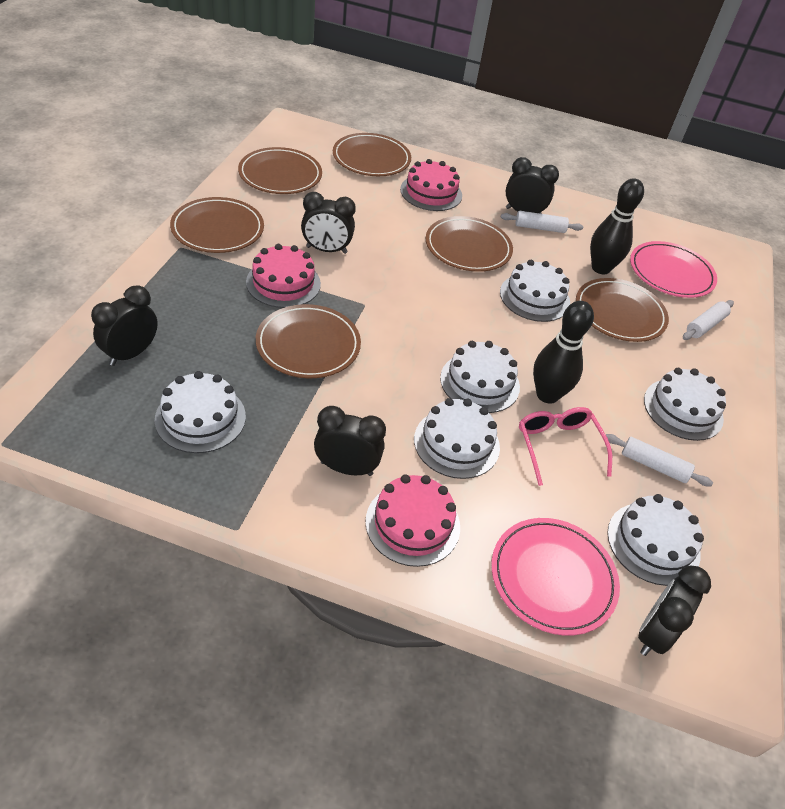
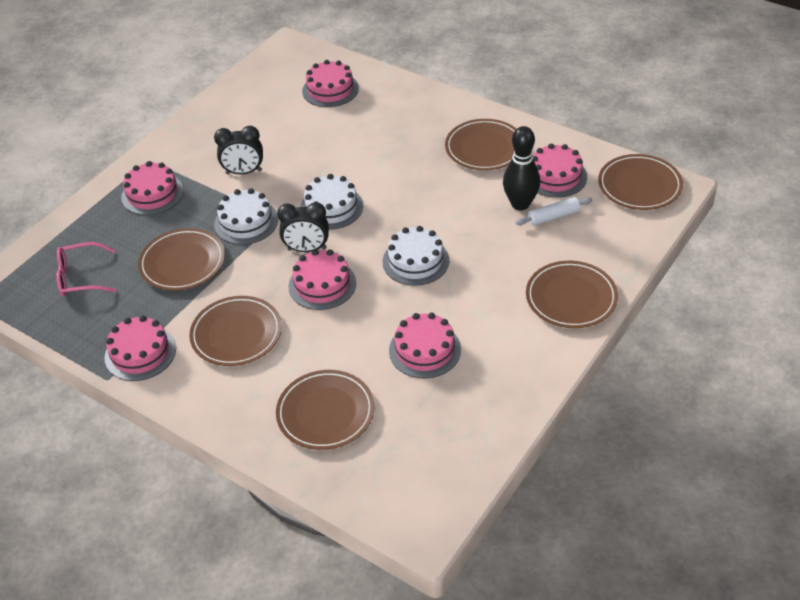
black bowling pin: [533,301,594,404] [590,178,644,274] = 2 -> [503,126,540,210] = 1
black clock: [91,285,158,366] [301,192,356,254] [314,406,386,476] [506,157,559,214] [638,565,711,656] = 5 -> [214,126,263,174] [277,202,329,252] = 2
pink cake: [246,244,321,308] [365,474,460,567] [400,159,462,211] = 3 -> [105,315,176,381] [121,161,184,215] [288,249,356,310] [302,60,359,107] [389,312,461,378] [533,143,587,198] = 6
pink plate: [491,518,620,636] [630,241,717,298] = 2 -> none = 0
white cake: [155,371,246,453] [414,398,500,479] [440,341,520,413] [500,260,570,322] [607,494,704,586] [644,368,726,441] = 6 -> [214,188,278,245] [300,174,363,230] [383,226,449,286] = 3
white rolling pin: [501,211,583,233] [606,434,713,486] [683,300,734,340] = 3 -> [515,197,592,226] = 1

